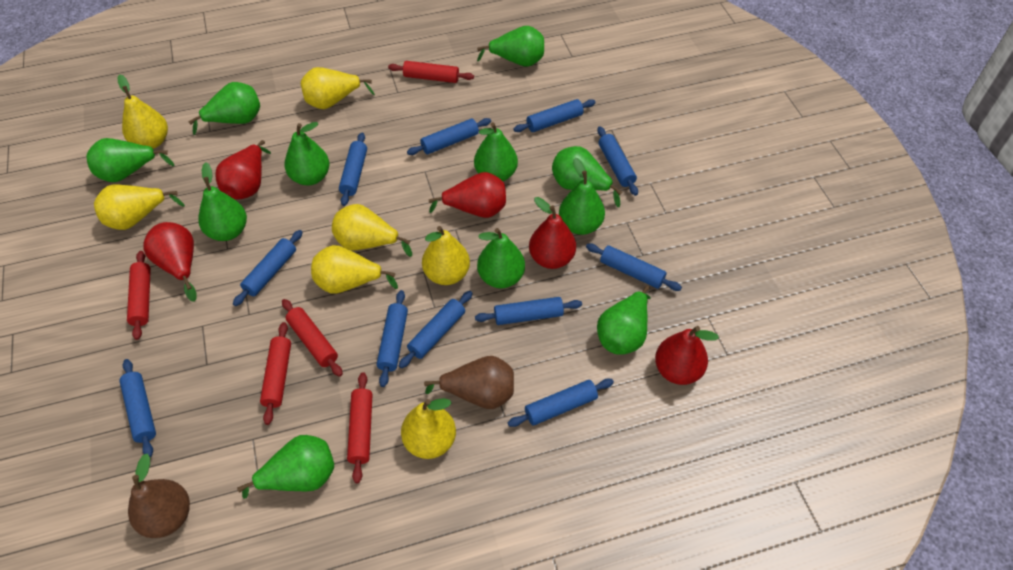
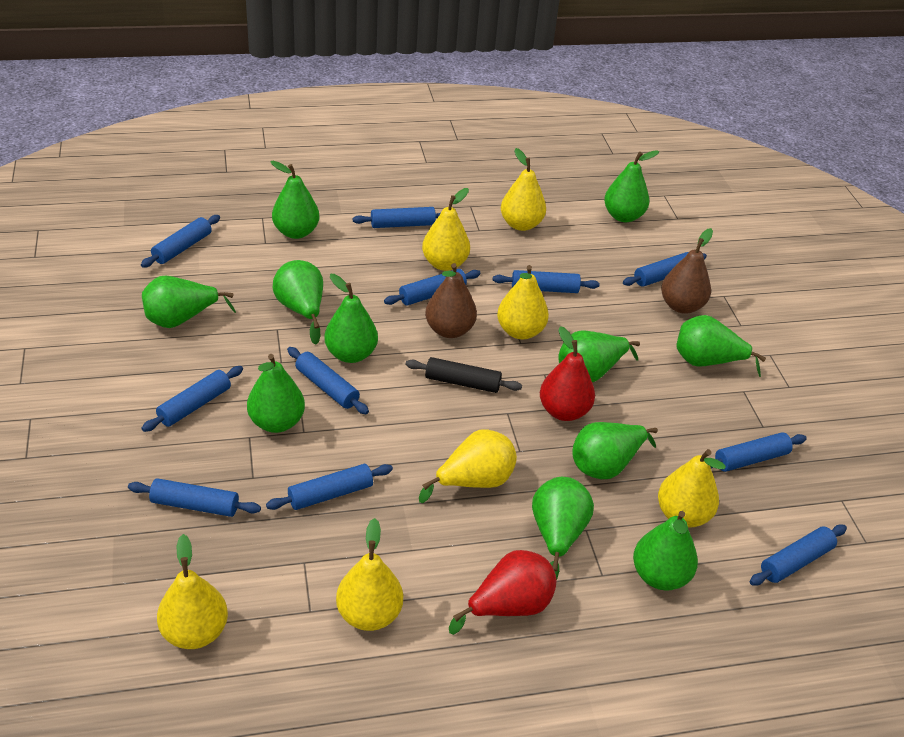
black rolling pin: none = 0 -> [406,357,522,393] = 1
red pear: [143,222,197,302] [215,140,271,199] [429,172,506,218] [529,197,576,269] [655,326,719,385] = 5 -> [449,550,557,635] [540,326,595,421] = 2
red rolling pin: [127,251,151,340] [260,322,291,425] [282,299,343,377] [347,372,373,483] [388,61,474,83] = 5 -> none = 0

